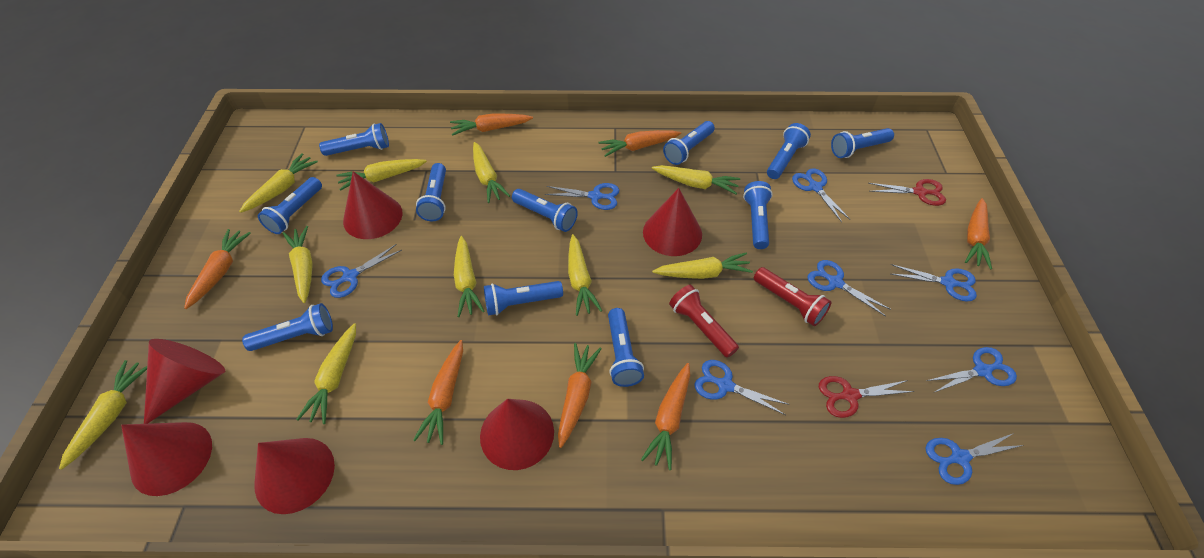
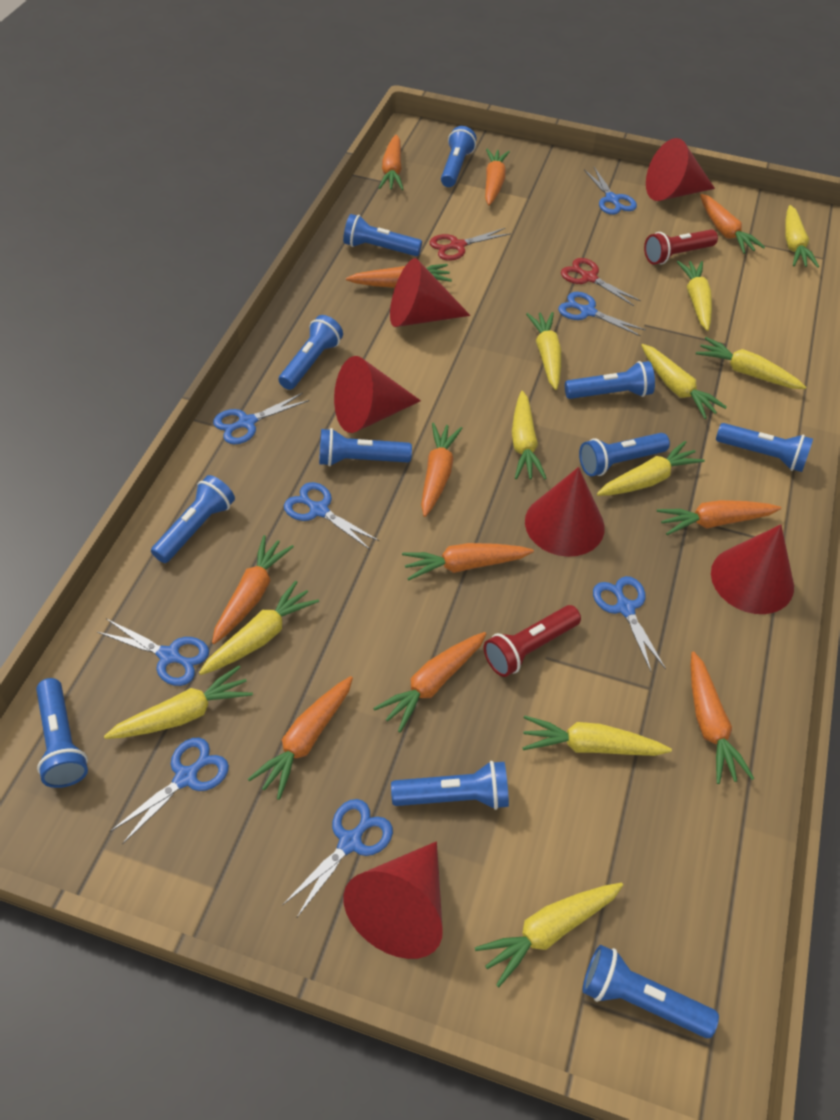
orange carrot: [184,229,251,309] [413,340,463,445] [450,114,533,136] [558,343,602,448] [598,130,681,157] [641,363,690,470] [965,198,992,270] = 7 -> [212,535,294,644] [248,676,353,800] [346,264,452,288] [373,632,486,733] [379,135,404,190] [402,543,534,581] [421,423,462,517] [485,149,510,205] [657,500,781,535] [691,651,755,784] [700,194,765,254] = 11
yellow carrot: [59,360,147,470] [239,153,318,213] [283,226,313,303] [296,323,356,424] [336,159,427,191] [454,236,485,317] [473,142,510,203] [568,234,602,316] [652,165,740,194] [652,253,753,279] = 10 -> [104,666,253,739] [199,581,319,675] [475,883,623,987] [512,391,547,479] [522,715,672,756] [526,312,561,390] [597,441,705,496] [641,344,727,419] [677,261,712,331] [696,337,806,389] [785,205,819,268] = 11

